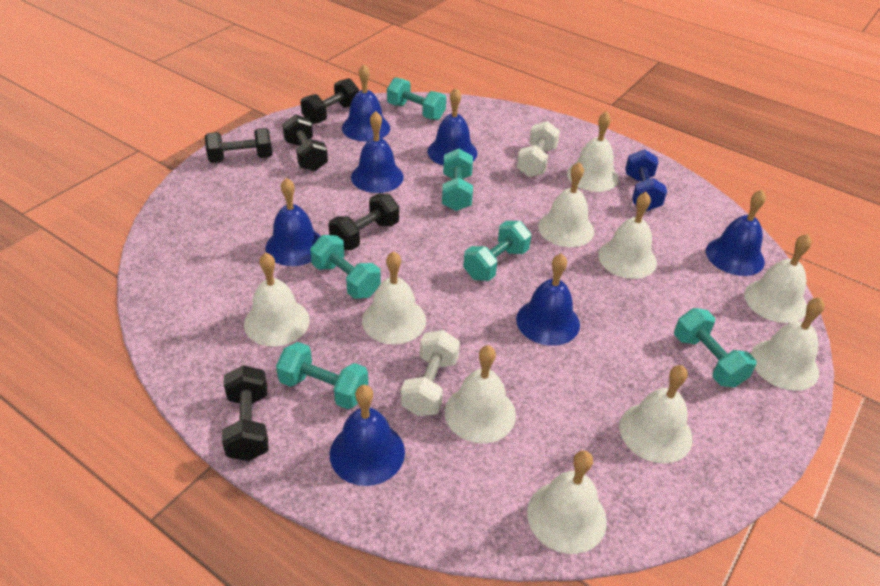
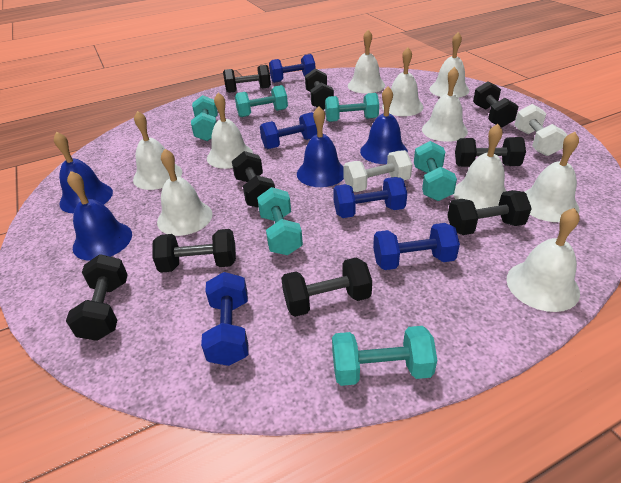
black dumbbell: [205,128,273,163] [222,365,268,461] [282,114,328,171] [301,78,359,124] [329,194,399,250] = 5 -> [66,254,128,341] [152,229,236,273] [223,65,271,93] [232,151,275,208] [281,257,372,317] [305,69,334,110] [447,190,532,235] [455,137,526,167] [473,81,518,128] = 9
blue bell: [265,178,320,266] [330,385,405,486] [342,64,390,142] [351,111,404,193] [427,88,477,166] [516,253,580,346] [706,190,766,276] = 7 -> [54,132,113,214] [67,171,132,261] [297,106,344,187] [360,86,408,164] = 4
blue dumbbell: [625,149,667,211] = 1 -> [201,272,249,366] [260,112,317,149] [269,54,316,83] [333,177,407,218] [373,223,460,270] = 5

